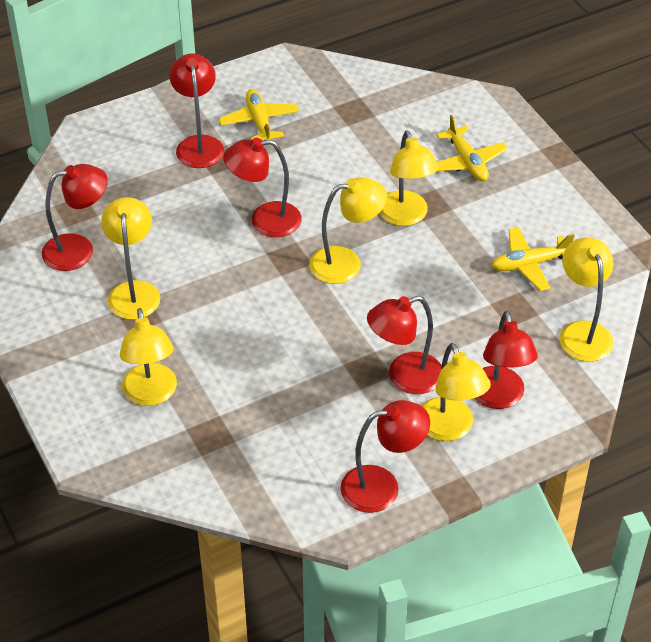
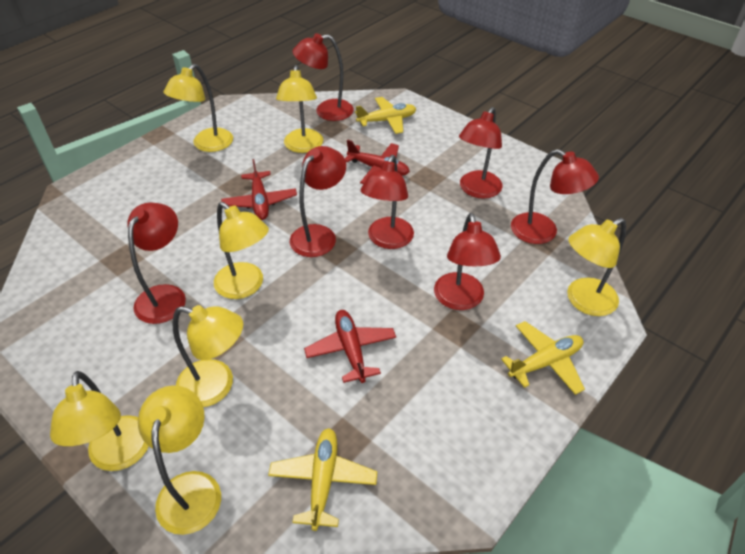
red lamp: [42,164,108,271] [169,53,224,168] [223,138,302,237] [341,400,430,513] [367,296,442,394] [475,311,538,409] = 6 -> [127,202,186,324] [290,146,346,257] [293,33,354,121] [361,155,414,249] [434,213,501,310] [459,107,502,199] [511,149,599,244] = 7
red plane: none = 0 -> [221,159,297,220] [304,310,396,383] [345,139,410,184] = 3
yellow lamp: [101,197,160,320] [120,308,177,406] [309,177,387,284] [379,131,439,226] [422,343,491,441] [559,237,613,362] = 6 -> [50,371,149,471] [138,385,221,535] [164,64,233,152] [172,305,243,407] [214,202,269,299] [276,65,323,153] [567,218,626,316] = 7

